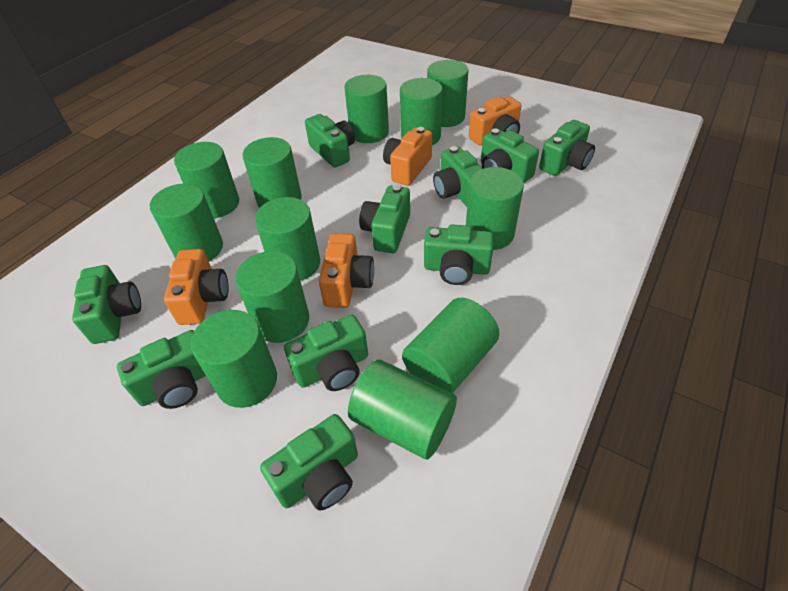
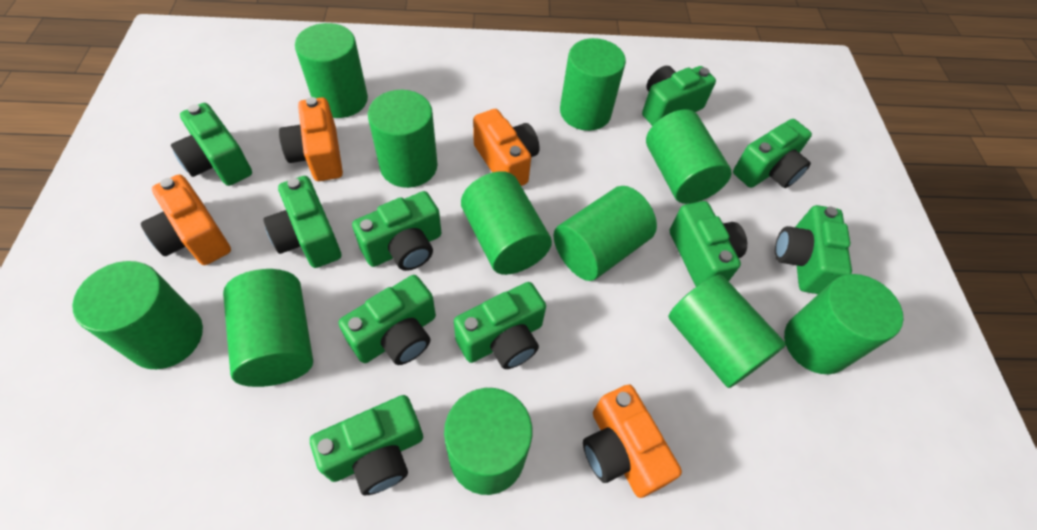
green cylinder: [150,184,223,261] [174,142,239,218] [191,310,277,408] [235,251,309,343] [243,137,302,208] [255,197,320,281] [344,75,389,143] [348,360,457,459] [400,78,443,145] [402,298,499,393] [427,60,469,127] [466,167,524,250] = 12 -> [72,261,203,369] [223,269,313,387] [295,23,368,118] [368,90,438,188] [444,388,532,495] [461,171,552,275] [554,186,657,281] [560,38,626,131] [646,109,732,204] [668,274,786,388] [784,274,904,374] = 11

